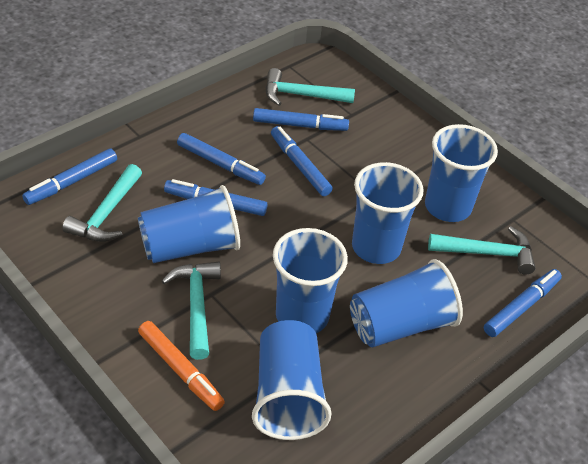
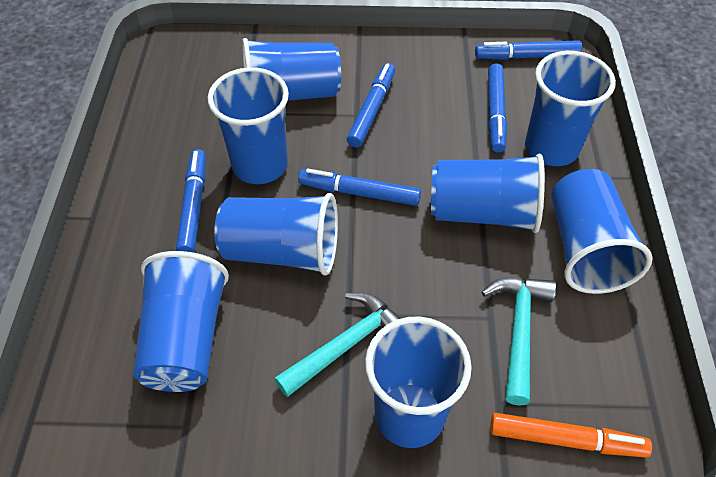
blue cup: [138,185,240,263] [252,320,332,440] [273,228,348,333] [350,259,463,347] [352,162,423,264] [425,124,498,222] = 6 -> [133,251,229,392] [208,67,289,184] [214,193,338,276] [242,38,341,101] [365,316,472,448] [431,154,545,233] [525,51,616,166] [551,169,652,294] = 8
blue marker: [22,149,117,205] [164,179,268,216] [177,133,266,185] [253,108,349,131] [271,126,333,196] [484,269,562,337] = 6 -> [176,149,206,253] [298,168,421,206] [347,63,395,148] [475,40,582,60] [488,63,507,153] = 5
turquoise hammer: [62,164,142,242] [162,262,221,360] [266,68,355,106] [428,226,535,275] = 4 -> [274,292,401,397] [482,278,556,406] = 2

